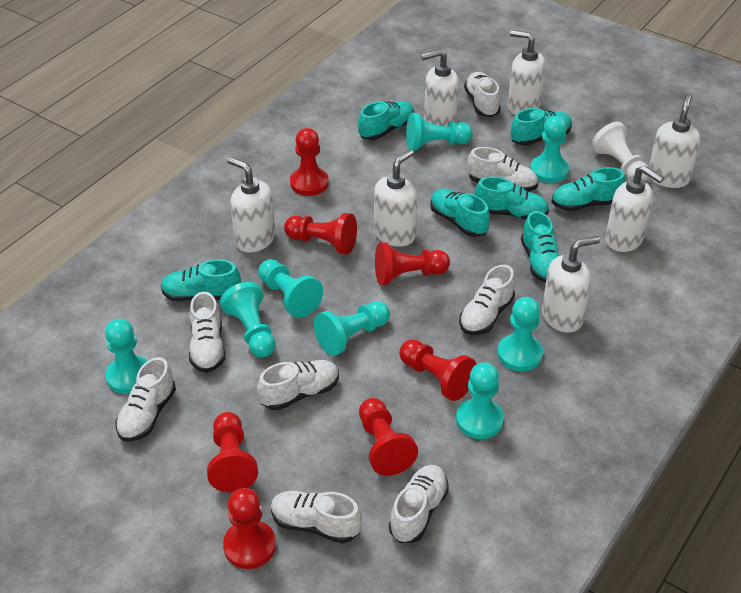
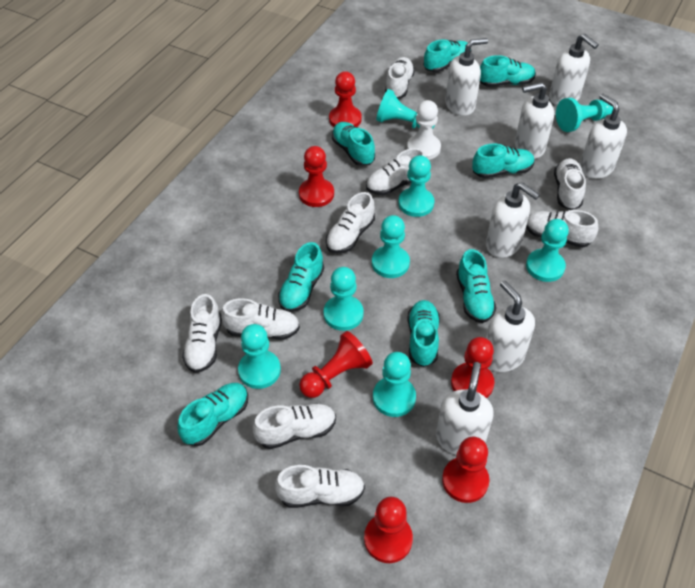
red pawn: [207,412,258,492] [223,488,276,569] [284,213,357,255] [290,128,329,196] [359,398,418,476] [375,242,450,285] [399,339,477,401] = 7 -> [299,146,334,207] [299,331,373,398] [329,71,362,127] [364,497,413,563] [442,437,489,503] [451,337,495,398] = 6
turquoise shoe: [161,259,241,301] [358,101,414,140] [430,189,490,237] [474,177,549,220] [511,108,572,146] [521,211,559,283] [551,167,626,211] = 7 -> [177,383,248,446] [278,242,324,312] [332,122,375,166] [407,300,440,367] [424,39,472,72] [456,249,496,323] [472,143,535,178] [480,55,536,87] = 8
white shoe: [115,357,176,442] [189,292,225,373] [257,360,339,410] [271,491,362,543] [389,465,449,543] [459,265,515,335] [464,72,501,117] [467,147,538,192] = 8 -> [182,294,222,373] [221,298,300,340] [253,403,336,449] [275,465,365,508] [326,192,375,253] [366,148,426,195] [385,57,415,98] [526,210,598,248] [554,158,586,210] = 9

